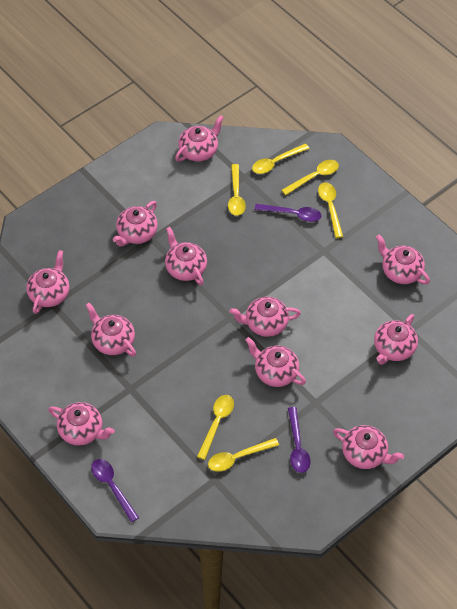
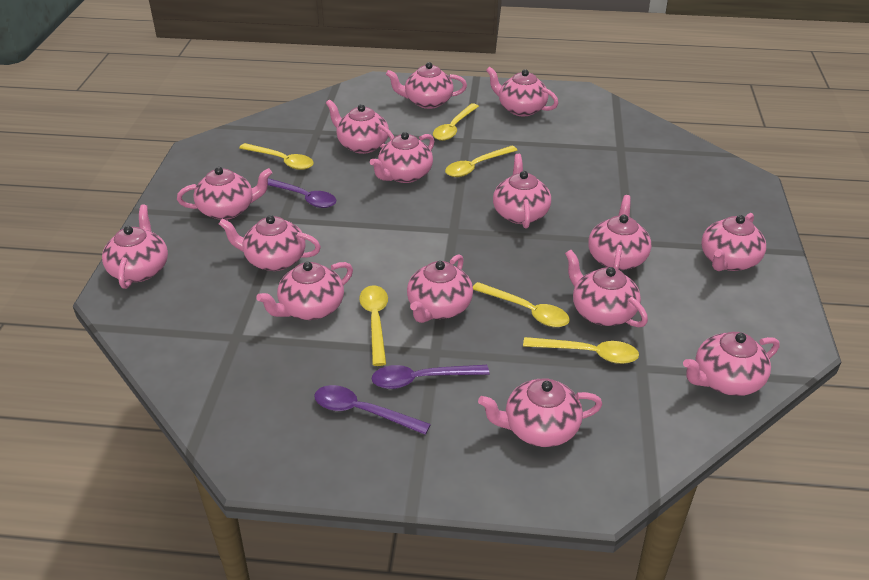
pink teapot: [26,250,69,314] [48,402,114,446] [86,303,136,357] [113,201,158,246] [165,227,207,285] [175,115,224,162] [230,297,301,337] [245,337,306,387] [333,425,404,469] [374,314,418,365] [376,235,430,284] = 11 -> [102,205,168,289] [177,167,272,220] [219,215,321,271] [256,262,353,320] [326,99,394,154] [370,132,434,183] [386,62,467,109] [407,254,473,323] [478,378,603,447] [486,67,558,116] [493,154,551,229] [565,250,648,328] [588,195,651,270] [683,332,779,396] [701,213,766,271] = 15

